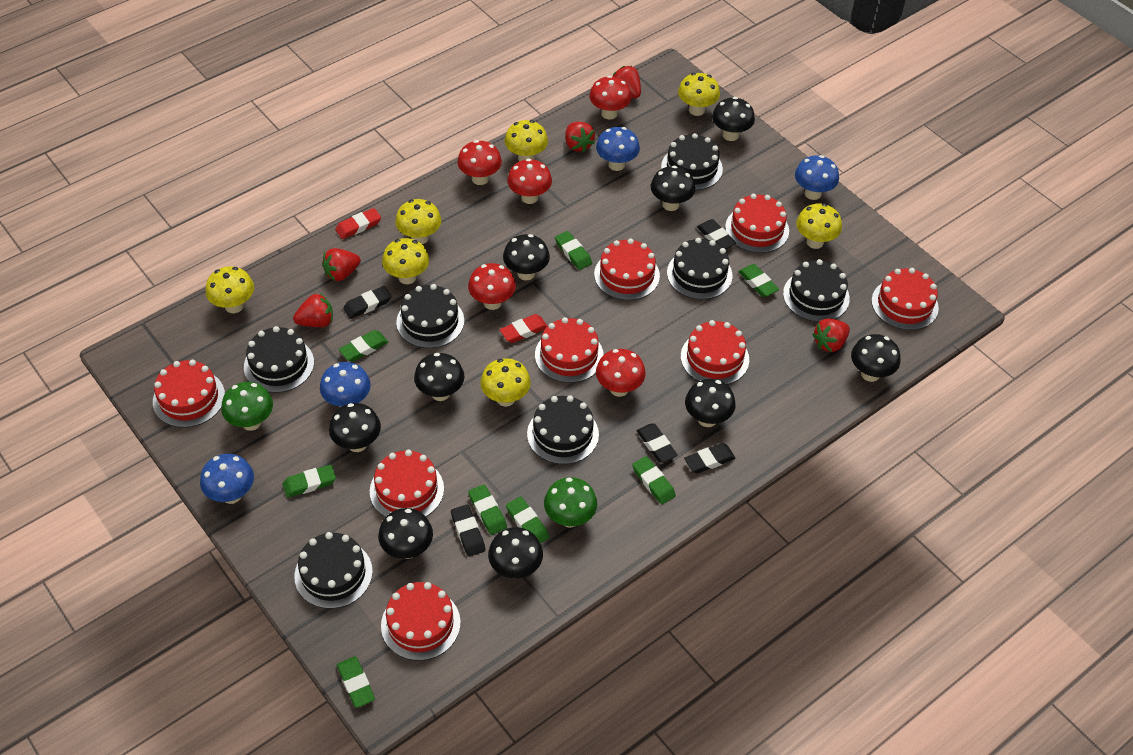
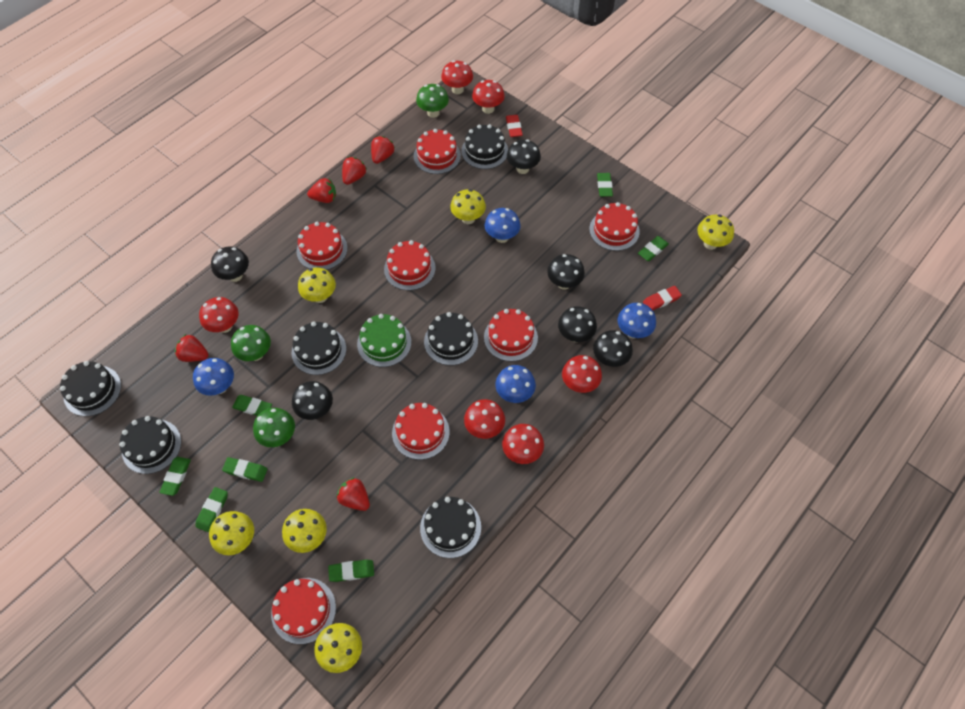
black cake: [244,326,314,393] [294,532,373,609] [396,284,464,348] [527,395,599,464] [661,133,723,190] [667,238,732,300] [783,259,850,322] = 7 -> [60,361,121,416] [119,416,181,474] [292,322,346,375] [420,497,481,558] [424,312,478,365] [461,124,508,169] = 6
black eraser: [343,286,392,319] [451,505,486,557] [636,423,678,463] [684,443,736,474] [697,219,737,250] = 5 -> none = 0
black mushroom: [329,403,381,452] [378,508,433,559] [414,353,464,401] [488,527,543,578] [503,234,550,280] [651,166,695,211] [685,379,736,427] [712,97,755,141] [851,334,901,382] = 9 -> [211,246,249,282] [292,381,333,420] [507,139,541,174] [547,254,585,290] [558,306,597,342] [593,330,633,367] = 6
green cake: none = 0 -> [357,314,411,367] = 1
green eraser: [283,465,336,498] [337,656,375,708] [339,330,388,362] [468,484,507,535] [506,496,549,543] [555,231,592,270] [632,456,676,504] [738,264,779,297] = 8 -> [159,457,191,496] [195,487,228,532] [222,457,267,482] [232,395,272,416] [328,559,374,582] [597,173,613,197] [638,236,669,261] = 7
green mushroom: [221,382,273,431] [544,477,597,528] = 2 -> [231,325,271,361] [253,408,295,447] [416,84,449,118] = 3
red cake: [153,360,225,428] [370,450,444,517] [381,582,461,661] [535,317,604,383] [594,239,660,300] [681,320,749,385] [725,194,789,253] [872,268,939,330] = 8 -> [271,578,336,644] [296,222,348,270] [384,240,436,290] [392,403,450,460] [414,129,461,174] [484,309,538,361] [589,202,640,251] = 7
red mushroom: [457,140,502,185] [468,263,516,310] [507,158,552,204] [589,76,632,120] [596,349,646,397] = 5 -> [199,297,239,333] [441,60,473,94] [464,399,505,439] [472,80,505,114] [502,424,544,464] [562,355,602,393] = 6
yellow mushroom: [205,266,254,313] [382,238,429,284] [395,199,441,244] [480,358,531,407] [504,120,548,161] [678,73,720,116] [796,203,842,249] = 7 -> [209,511,254,555] [282,509,327,553] [298,267,336,303] [314,623,362,673] [450,189,486,224] [697,215,734,250] = 6

